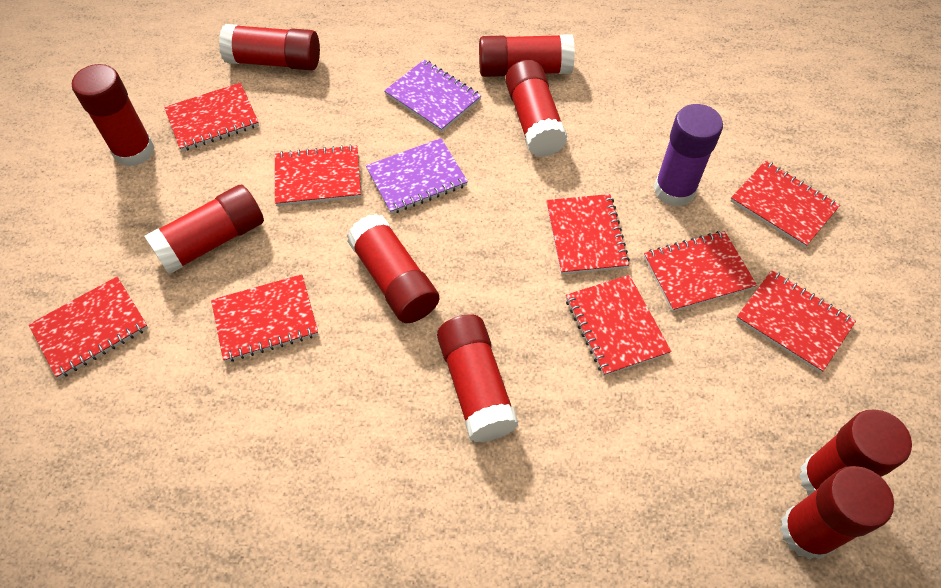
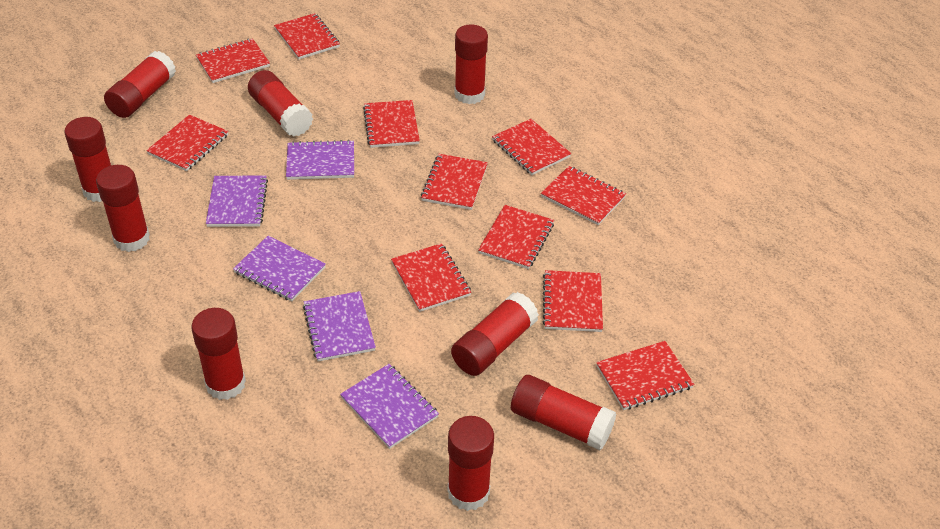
purple glue stick: [654,104,723,207] = 1 -> none = 0
purple notebook: [366,138,468,214] [384,59,482,132] = 2 -> [206,176,268,227] [233,236,326,302] [286,140,354,180] [303,291,376,362] [340,364,439,449] = 5
red notebook: [28,277,148,379] [164,83,259,152] [211,274,318,362] [275,144,361,206] [546,194,630,275] [566,275,672,376] [644,231,757,312] [730,161,840,248] [736,270,856,373] = 9 -> [146,115,228,171] [196,38,270,83] [274,13,340,59] [363,100,420,148] [391,243,471,312] [421,154,488,210] [478,205,554,269] [492,119,571,175] [541,166,626,225] [543,270,603,332] [596,341,694,410] = 11

